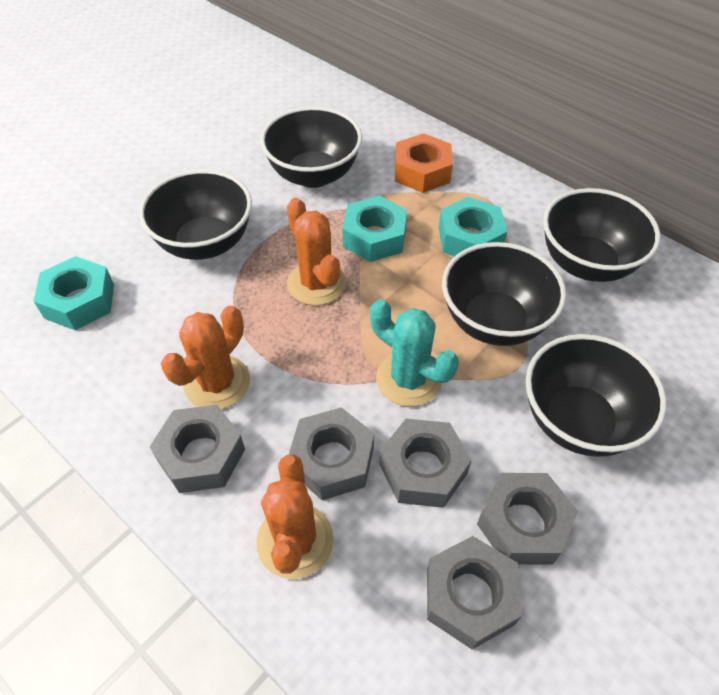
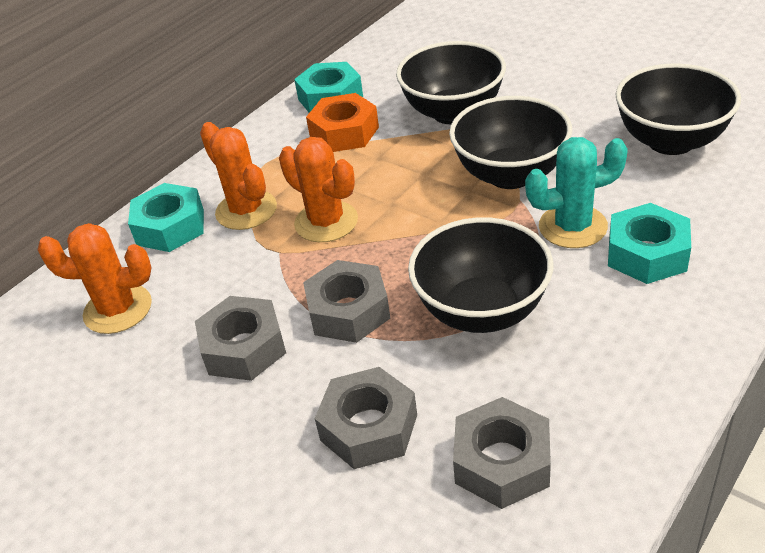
black bowl: [139,169,252,260] [260,106,362,188] [442,242,566,346] [526,334,667,457] [543,188,660,282] = 5 -> [396,41,506,124] [408,217,553,333] [449,96,572,189] [615,63,741,155] = 4
grey nut: [150,405,245,493] [289,407,374,500] [379,419,472,508] [427,536,522,650] [477,473,578,564] = 5 -> [195,296,286,381] [303,260,390,343] [315,367,417,469] [453,397,551,509] = 4

